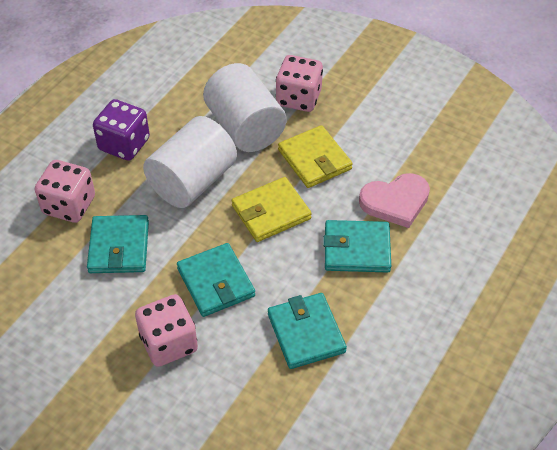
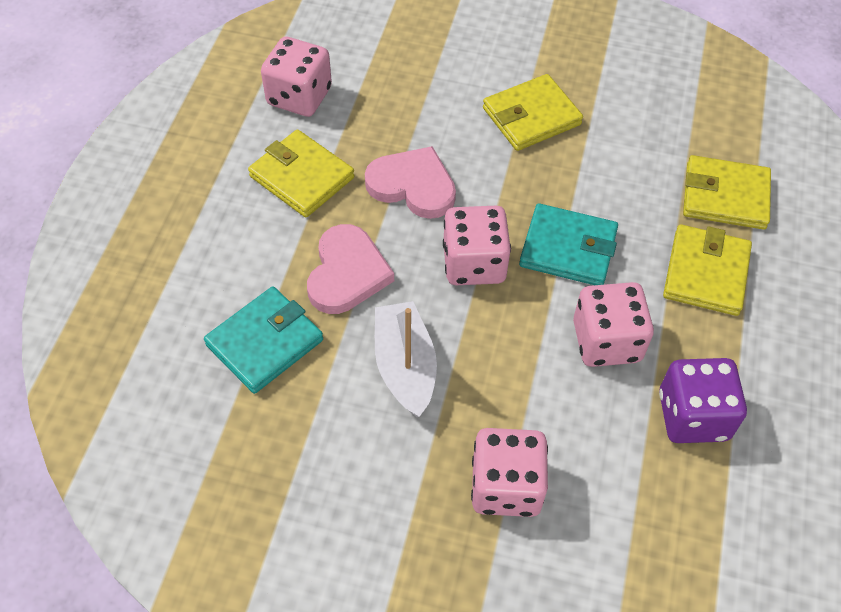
pink dice: [35,160,95,223] [135,294,198,367] [276,55,323,112] = 3 -> [261,37,332,117] [443,206,511,285] [471,428,548,517] [573,282,654,367] = 4
pink heart: [359,173,430,228] = 1 -> [307,224,394,314] [365,146,456,219] = 2
turquoise wallet: [87,215,149,273] [177,243,255,317] [268,293,347,369] [323,220,391,273] = 4 -> [204,286,323,394] [519,203,618,285] = 2
white boat: none = 0 -> [375,301,437,417] = 1
white cylinder: [143,116,237,208] [203,63,287,152] = 2 -> none = 0
yellow wallet: [232,177,312,242] [278,125,353,188] = 2 -> [248,130,355,217] [483,74,583,151] [663,224,752,316] [683,155,771,230] = 4

